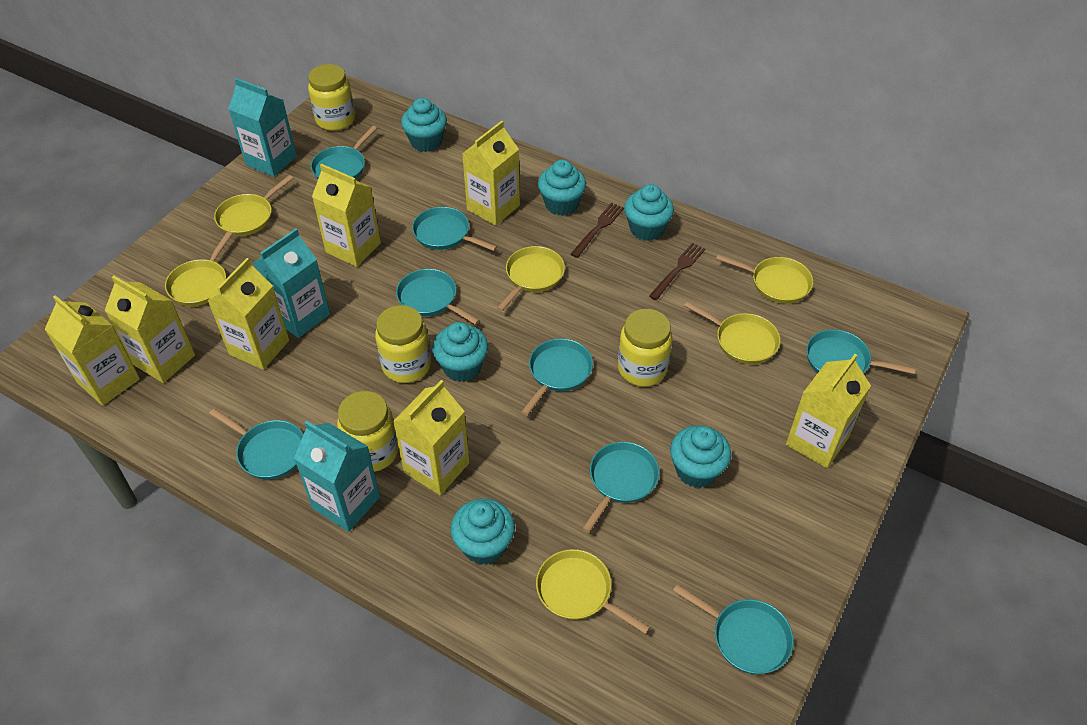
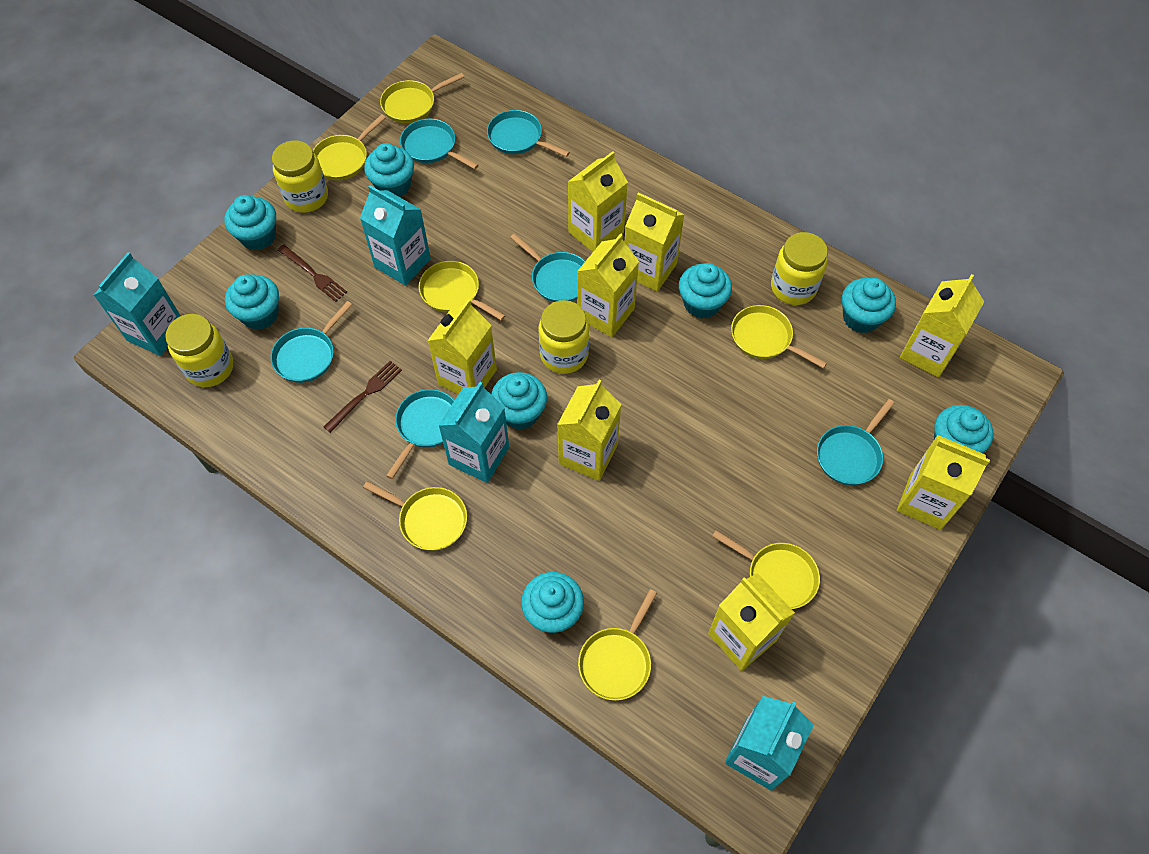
turquoise carton: [228,78,297,177] [253,228,330,338] [294,421,380,532] = 3 -> [94,252,181,356] [360,185,431,286] [438,382,509,483] [725,696,814,791] = 4
turquoise cupcake: [401,98,447,152] [432,322,488,382] [451,499,515,565] [538,160,586,215] [624,184,674,241] [670,425,731,488] = 6 -> [225,195,276,251] [225,274,279,330] [364,143,414,197] [491,372,547,430] [521,572,584,633] [679,263,732,319] [842,278,896,333] [934,405,993,453] = 8
turquoise pan: [209,409,304,480] [311,126,377,179] [396,269,480,325] [412,207,497,251] [521,338,593,416] [582,442,660,533] [673,584,794,674] [806,329,916,374] = 8 -> [271,301,352,383] [386,389,455,479] [400,119,479,169] [487,110,570,157] [510,233,585,302] [817,399,894,485] = 6
yellow carton: [45,295,140,406] [105,276,195,383] [207,258,289,370] [312,164,381,267] [393,380,470,495] [462,121,520,226] [786,354,871,468] = 7 -> [428,299,497,394] [557,380,621,481] [568,151,628,252] [577,233,639,337] [625,193,685,292] [708,573,795,671] [897,435,990,530] [900,274,984,377] = 8
yellow pan: [165,231,233,306] [214,175,293,236] [497,246,565,311] [536,549,650,634] [684,301,781,364] [716,254,813,304] = 6 -> [313,114,386,180] [363,481,467,551] [380,73,464,123] [419,261,505,321] [578,589,657,701] [712,530,820,609] [731,305,827,368] = 7

